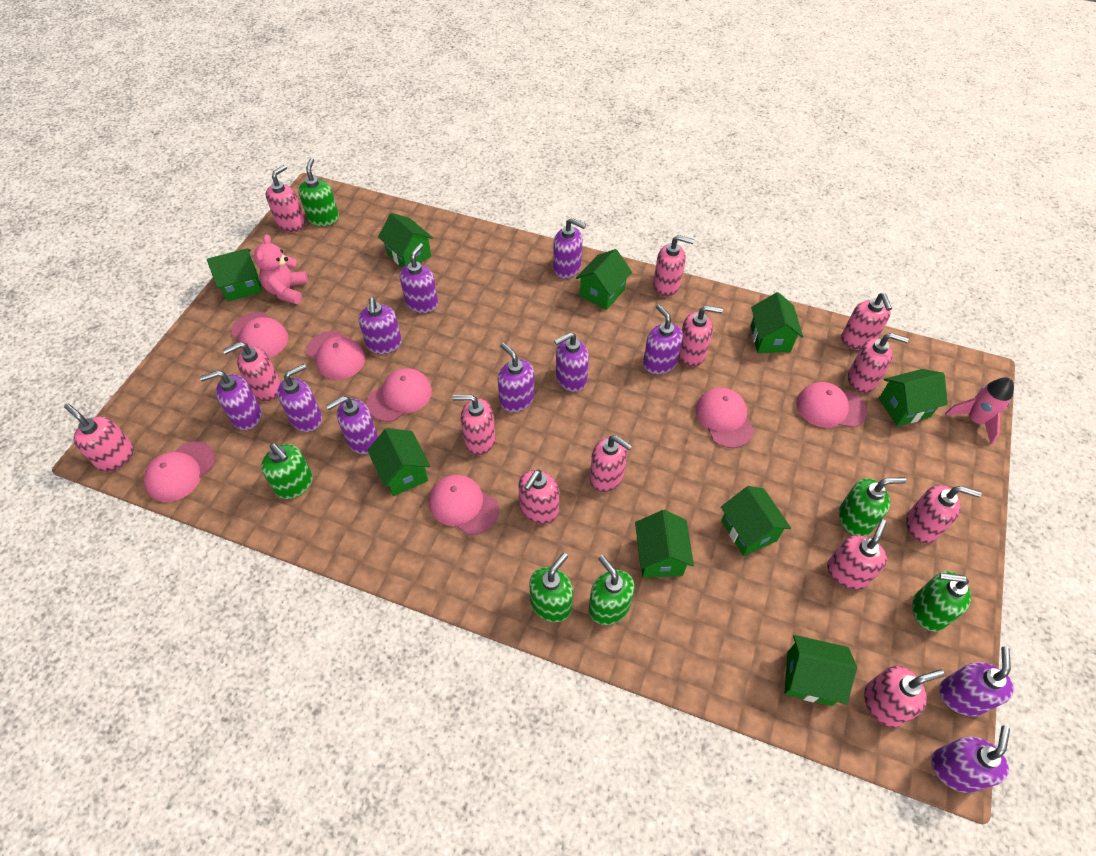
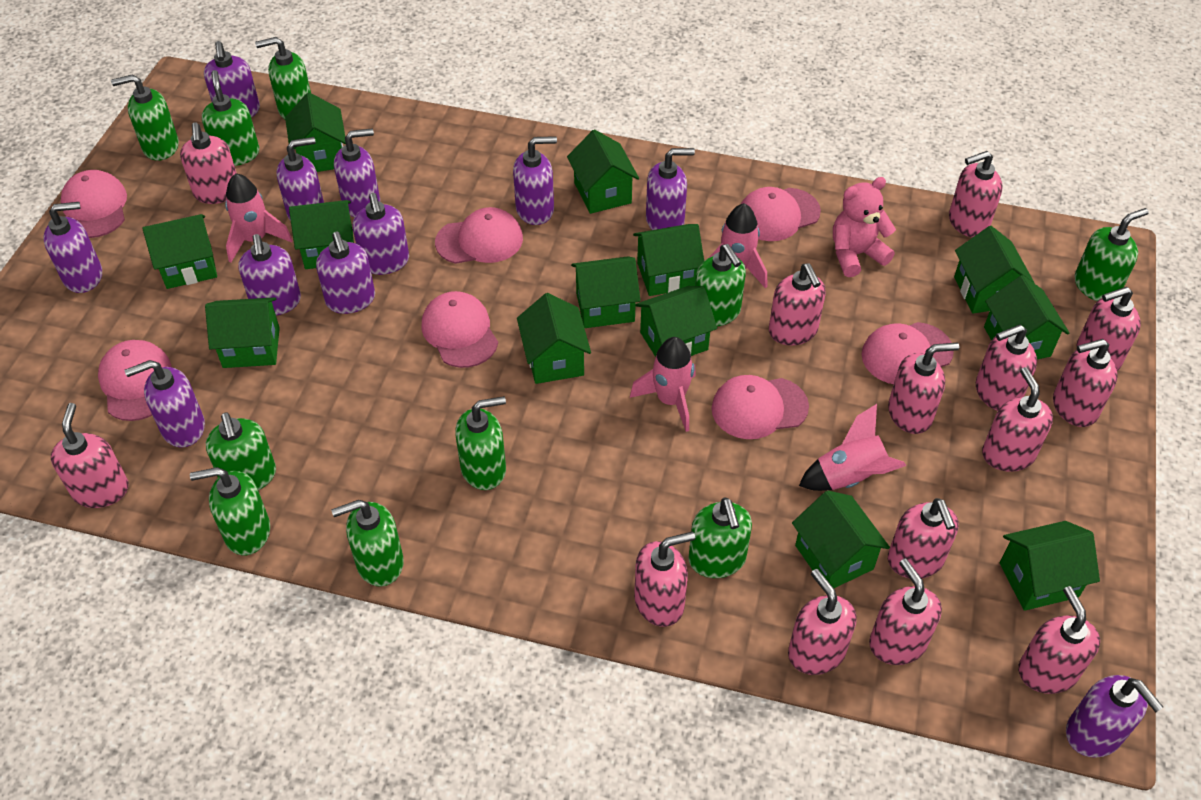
green house: [207,248,262,301] [367,428,430,496] [378,213,433,268] [576,249,632,310] [635,510,694,578] [721,486,791,556] [751,292,803,353] [785,635,857,706] [879,369,948,426] = 9 -> [142,214,217,289] [205,297,280,368] [285,92,346,172] [289,200,354,269] [517,293,591,384] [567,129,639,214] [571,256,641,328] [633,224,704,296] [635,286,717,357] [792,490,890,588] [954,226,1034,314] [984,275,1070,359] [1000,521,1100,611] = 13
green soap dispenser: [261,443,313,499] [298,158,339,226] [529,553,573,622] [589,555,635,625] [839,477,906,536] [912,571,971,632] = 6 -> [111,74,179,161] [190,467,270,555] [202,70,259,166] [206,412,276,490] [255,37,311,119] [331,500,404,587] [455,396,506,490] [688,498,752,578] [695,244,746,327] [1075,208,1149,301] = 10
pink rocket: [945,378,1014,444] = 1 -> [225,173,293,262] [630,337,696,432] [709,203,767,289] [799,404,906,491] = 4
pink soap dispenser: [64,404,134,472] [223,342,281,401] [266,165,305,232] [453,395,496,455] [518,470,559,524] [590,435,633,492] [653,235,694,297] [679,306,723,367] [827,519,887,590] [841,293,892,350] [848,333,909,393] [864,665,945,728] [906,485,982,543] = 13 -> [51,403,129,508] [180,122,236,204] [634,532,695,627] [769,263,826,346] [788,569,857,675] [869,559,942,665] [888,343,959,434] [888,498,959,579] [949,151,1003,237] [976,325,1037,411] [982,367,1053,472] [1018,586,1100,694] [1053,339,1118,427] [1077,287,1141,371] = 14

